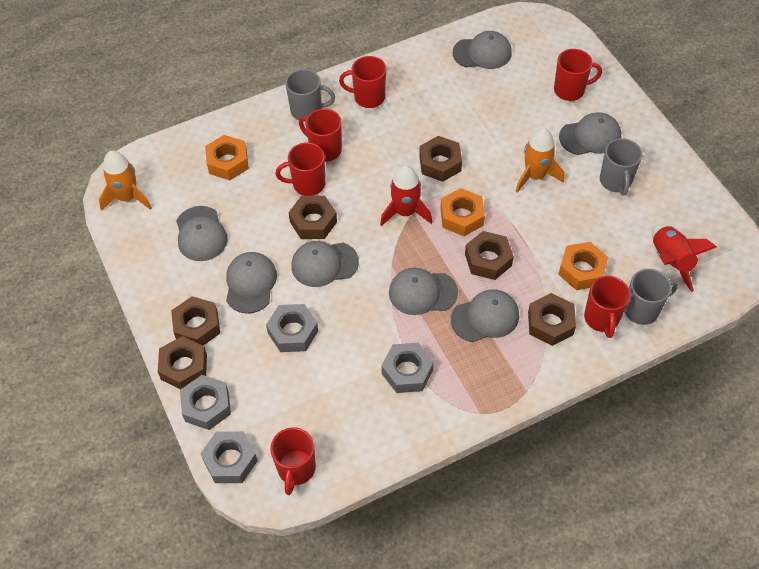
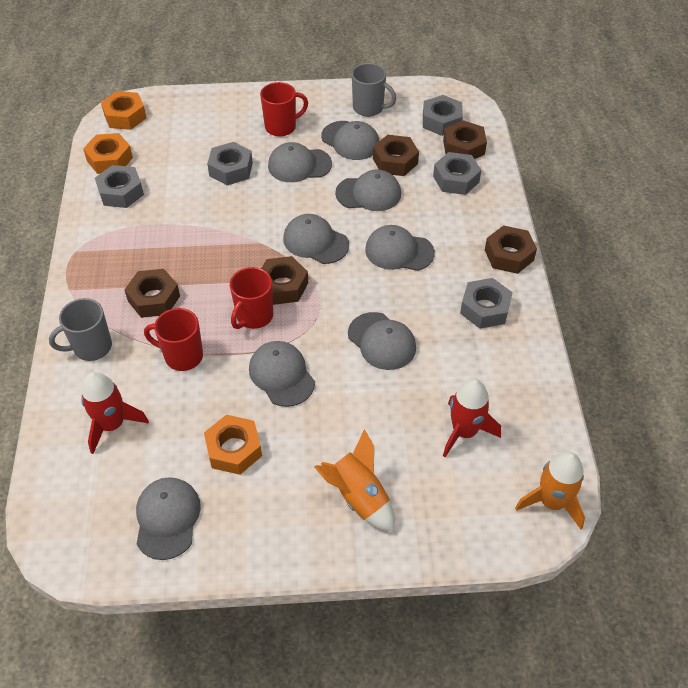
brown nut: [158,336,207,389] [171,296,220,346] [288,196,337,239] [419,136,462,182] [465,231,514,280] [528,293,576,346] = 6 -> [124,269,180,318] [261,256,308,305] [373,135,419,176] [443,120,487,159] [485,225,537,274] = 5
grey cap: [176,206,228,261] [226,252,277,314] [291,241,359,287] [389,268,458,315] [451,289,519,342] [453,31,512,69] [559,112,621,155] = 7 -> [136,477,201,560] [249,341,315,407] [268,142,332,182] [283,214,349,264] [321,121,379,160] [335,169,401,211] [348,312,416,370] [365,225,435,271] = 8
grey mug: [285,69,335,120] [600,138,642,195] [624,269,678,325] = 3 -> [49,298,112,361] [352,63,396,117] = 2
grey nut: [180,375,231,430] [200,431,258,483] [266,304,318,352] [381,343,434,393] = 4 -> [95,165,144,208] [207,142,253,185] [423,95,463,136] [433,152,481,195] [460,278,513,329] = 5
red mug: [270,427,316,495] [275,142,325,196] [299,109,342,162] [339,56,386,108] [554,49,602,101] [584,276,630,338] = 6 -> [144,308,203,371] [230,267,273,329] [260,82,308,137] = 3

